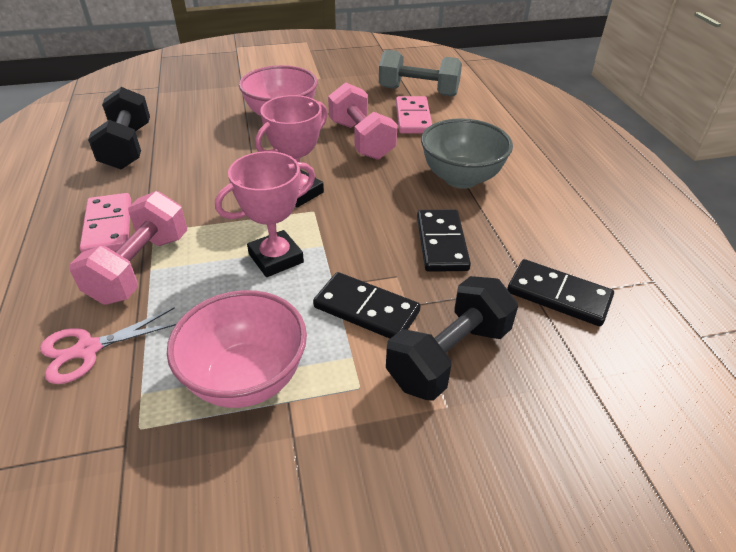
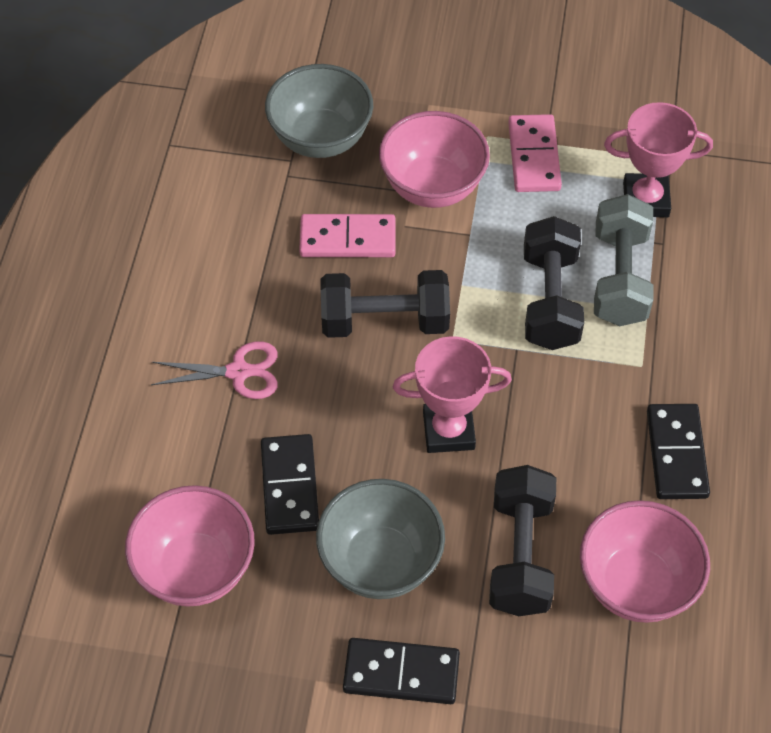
black dumbbell: [88,87,150,169] [386,276,518,401] = 2 -> [321,270,450,338] [489,465,556,616] [524,216,584,350] = 3
grey bowl: [421,118,513,189] = 1 -> [265,64,373,158] [316,479,445,599] = 2
pink bowl: [167,290,307,408] [239,65,318,116] = 2 -> [125,485,255,607] [379,111,490,208] [580,500,710,623] = 3
pink dumbbell: [69,191,187,305] [328,82,397,160] = 2 -> none = 0

